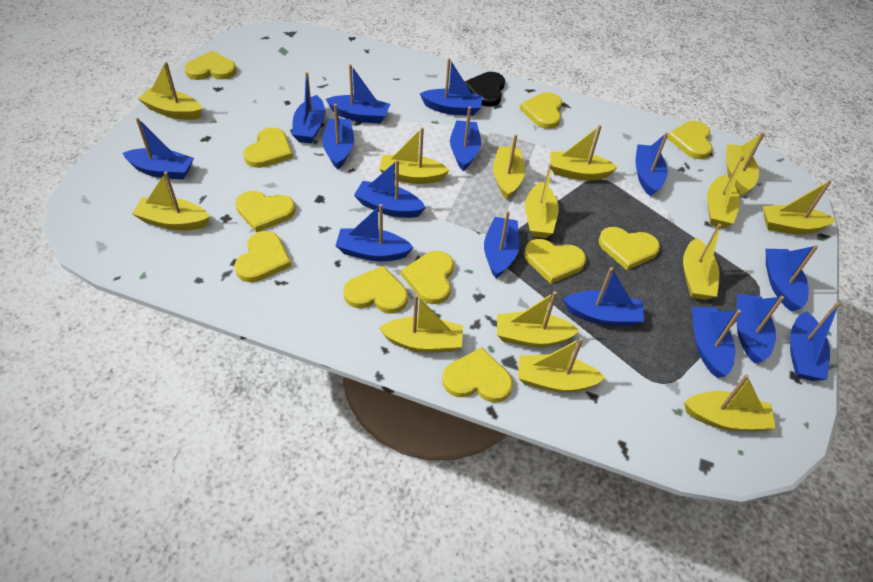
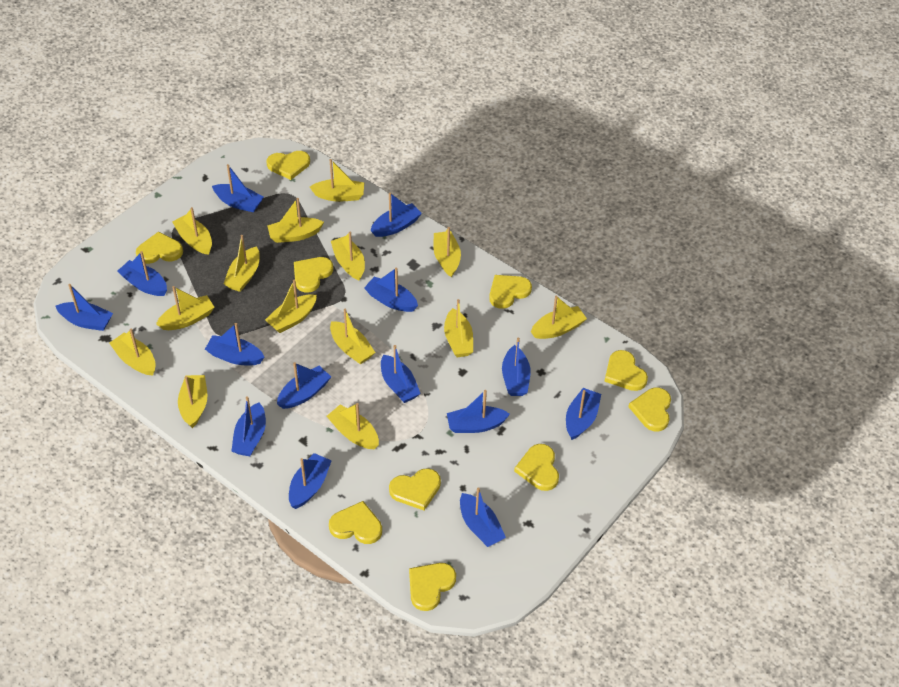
black heart: [464,72,505,107] = 1 -> none = 0
blue boat: [122,117,194,180] [292,72,325,143] [322,104,354,169] [326,64,390,124] [336,204,414,261] [354,160,426,218] [420,58,483,116] [450,106,481,171] [484,211,520,278] [563,267,644,326] [635,132,668,197] [692,307,741,378] [736,294,784,363] [766,245,818,312] [790,302,840,381] = 15 -> [55,284,113,331] [117,251,167,296] [205,323,264,365] [212,164,264,212] [231,396,266,456] [277,362,331,409] [289,453,332,509] [364,267,418,312] [370,193,422,237] [381,345,421,403] [447,390,510,433] [460,488,506,547] [502,338,530,396] [566,388,601,440] = 14
yellow heart: [184,51,237,80] [234,231,292,282] [235,191,296,232] [243,127,293,168] [343,266,408,314] [401,251,454,304] [442,347,513,403] [520,92,562,129] [524,239,586,284] [598,227,660,270] [667,121,713,159] = 11 -> [136,232,183,264] [266,151,310,180] [294,257,333,293] [329,501,382,544] [389,468,441,510] [409,563,456,611] [489,275,532,309] [514,444,559,491] [604,350,648,391] [628,387,671,431] = 10

